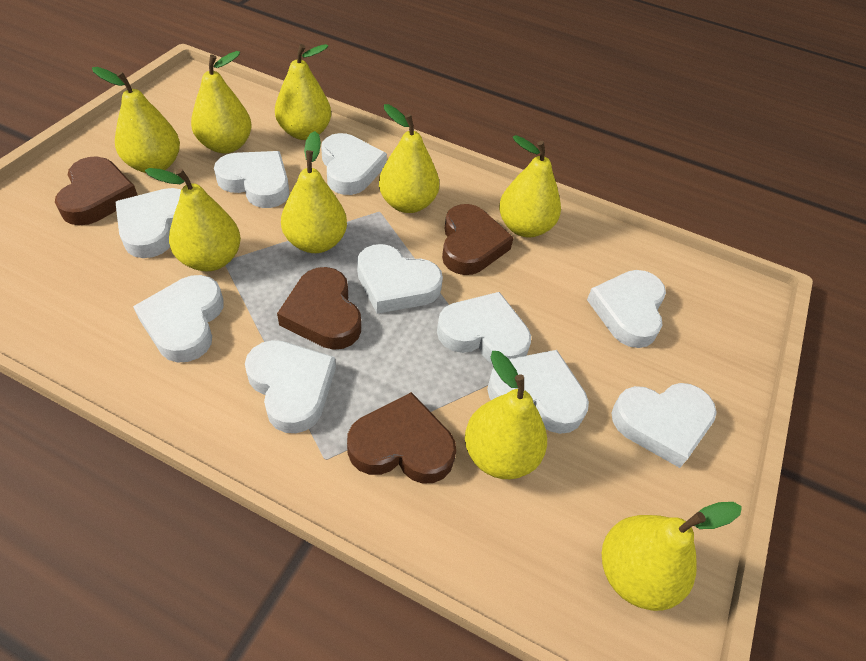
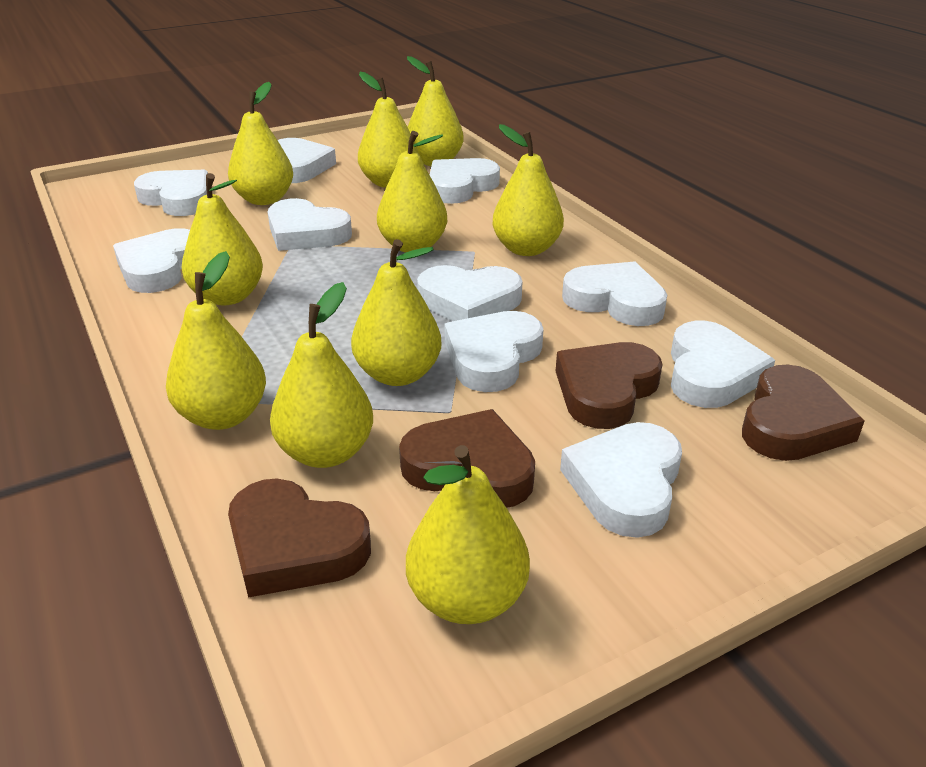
yellow pear: [92,67,180,173] [145,168,241,272] [191,51,252,153] [275,44,331,140] [281,131,347,253] [379,104,439,213] [465,351,547,479] [499,135,561,238] [602,502,742,611] = 9 -> [166,251,266,430] [182,173,263,305] [228,82,293,205] [270,282,373,468] [351,239,441,386] [358,72,419,188] [377,131,447,253] [406,445,530,624] [407,56,464,166] [492,124,564,256] = 10

